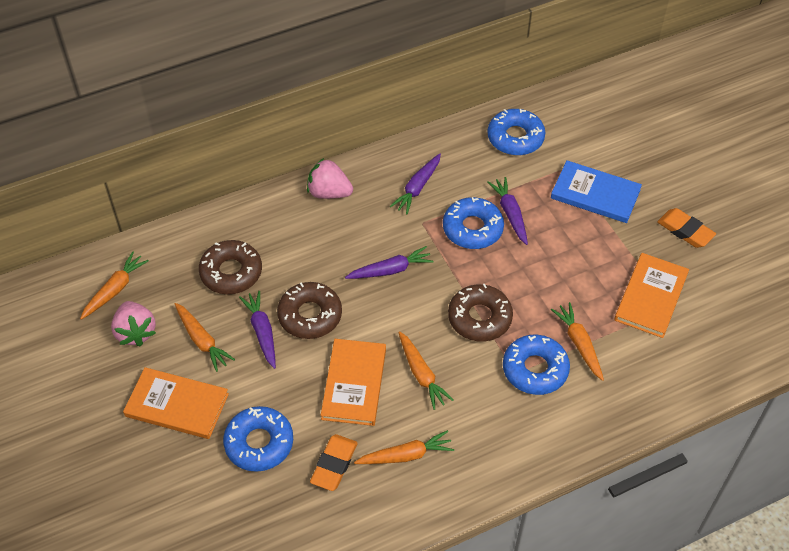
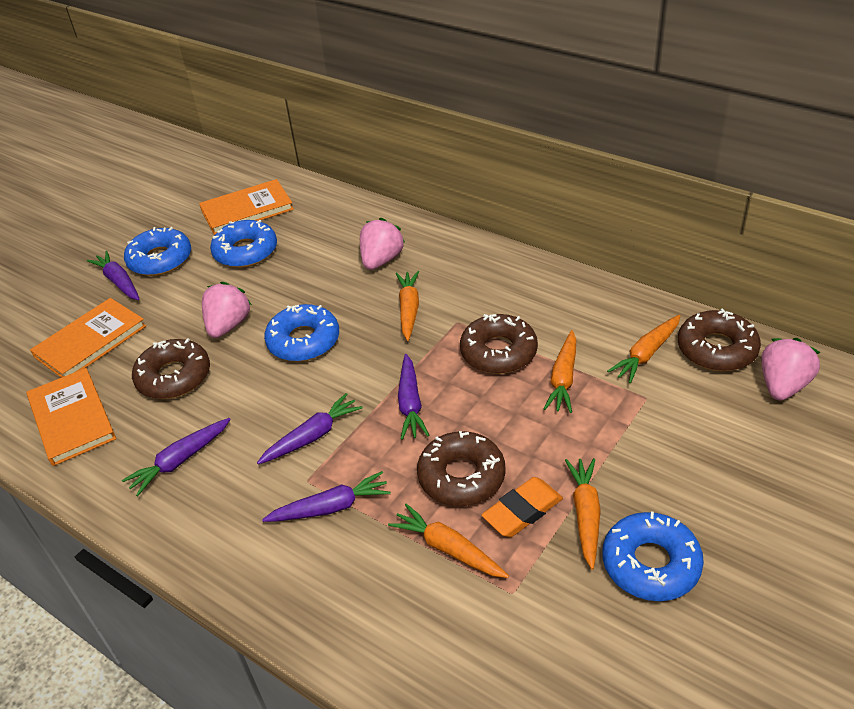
blue book: [551,160,642,223] = 1 -> none = 0
brown donut: [199,240,262,294] [277,282,342,339] [448,284,513,341] = 3 -> [132,338,210,399] [417,431,506,506] [460,314,538,374] [678,308,761,371] = 4
orange eraser: [310,434,358,491] [657,208,716,248] = 2 -> [482,477,563,537] = 1
pink strawberry: [111,301,156,347] [307,158,353,199] = 2 -> [202,282,252,338] [360,218,405,270] [761,338,821,400] = 3
purple carrot: [239,291,276,369] [345,246,434,279] [390,153,441,214] [487,177,528,245] = 4 -> [87,251,140,300] [122,418,231,496] [257,393,363,465] [262,471,391,522] [398,354,429,440] = 5

